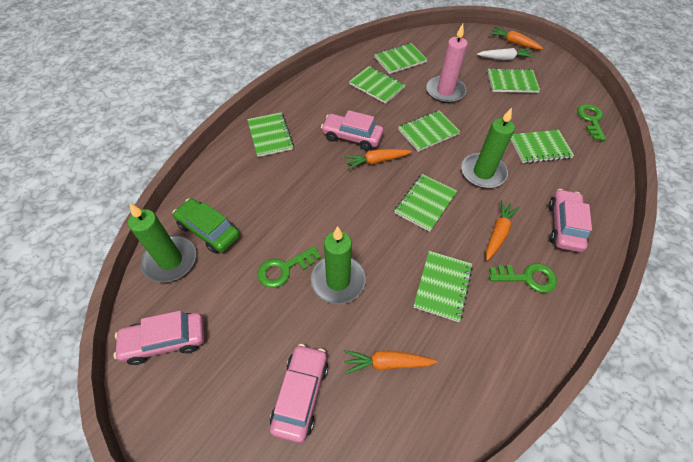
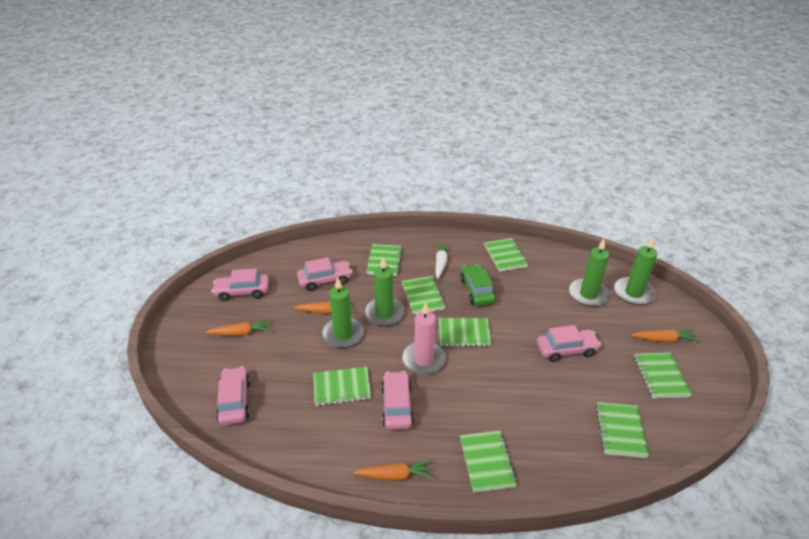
green candle: [128,203,196,283] [311,226,366,304] [461,107,515,188] = 3 -> [322,277,364,348] [364,257,405,327] [569,239,610,307] [614,237,657,305] = 4
green key: [257,246,321,288] [489,263,557,293] [577,104,606,141] = 3 -> none = 0
pink car: [114,311,204,365] [270,344,328,443] [321,110,384,151] [549,189,592,252] = 4 -> [212,268,269,301] [216,366,251,425] [297,257,352,291] [381,371,414,430] [537,325,601,362] = 5

